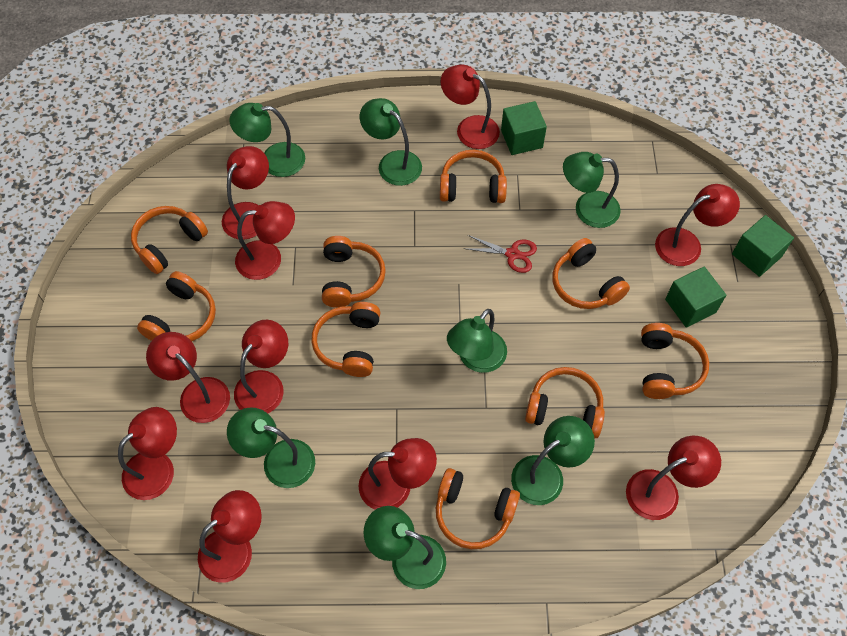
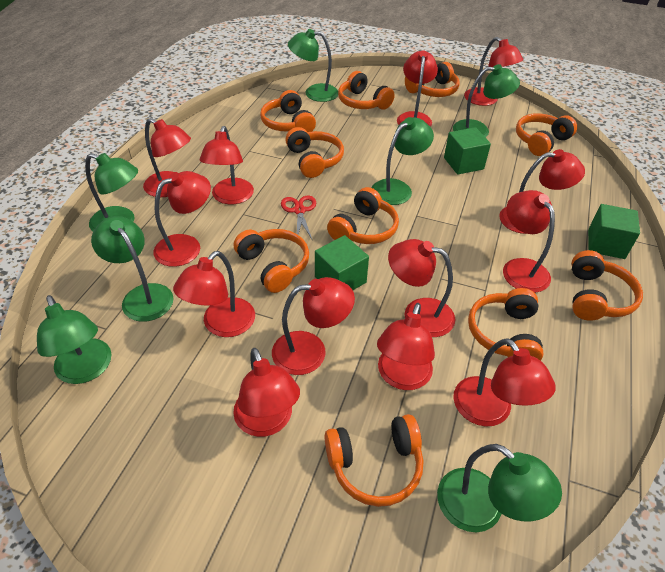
orange headphones: [131,206,208,274] [137,271,216,341] [312,302,380,377] [322,236,386,308] [436,468,520,549] [440,150,507,203] [525,367,605,438] [552,238,630,309] [641,323,709,399] = 9 -> [234,229,309,293] [260,90,316,132] [285,127,344,178] [325,414,423,507] [327,187,399,244] [338,71,395,110] [405,62,460,97] [468,288,544,361] [516,113,577,156] [572,250,643,321] = 10
red lamp: [118,407,177,500] [146,332,230,423] [198,490,262,583] [222,146,269,240] [234,320,288,413] [235,201,295,280] [358,438,437,510] [441,65,500,149] [626,436,721,520] [655,184,740,266] = 10 -> [143,118,191,197] [153,171,211,267] [173,251,255,337] [200,126,254,205] [233,348,300,437] [272,277,355,375] [377,303,435,390] [388,239,455,337] [397,50,438,127] [454,338,556,426] [464,37,523,106] [499,149,585,234] [503,190,555,293] = 13

